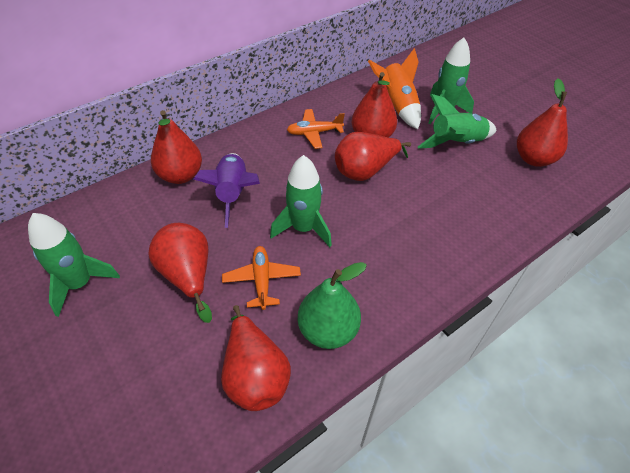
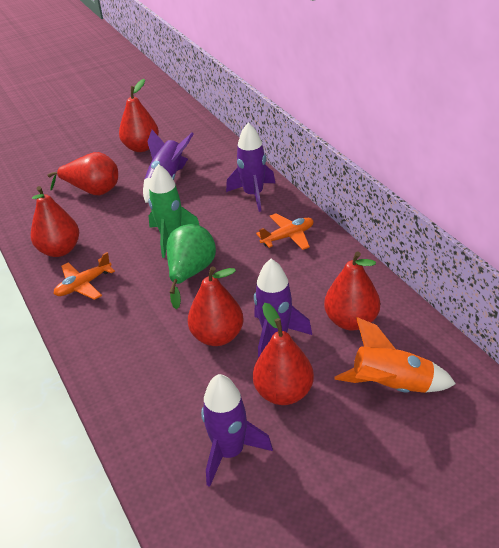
green rocket: [28,213,120,317] [270,155,332,247] [418,94,496,149] [429,38,474,124] = 4 -> [148,164,200,258] = 1
purple rocket: [194,153,260,228] = 1 -> [143,130,193,203] [201,374,273,487] [226,123,275,212] [254,259,312,358] = 4

